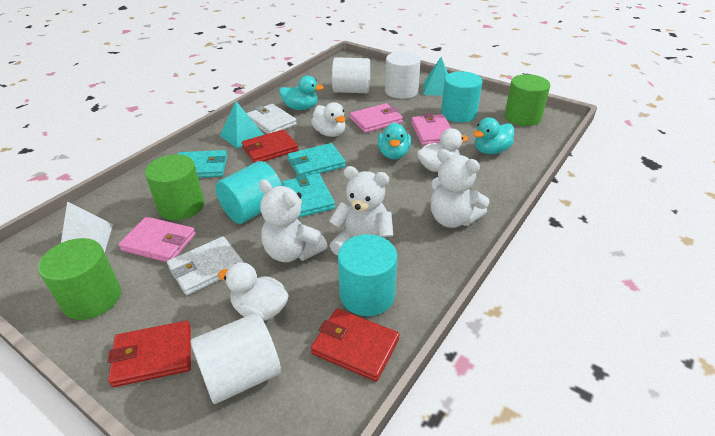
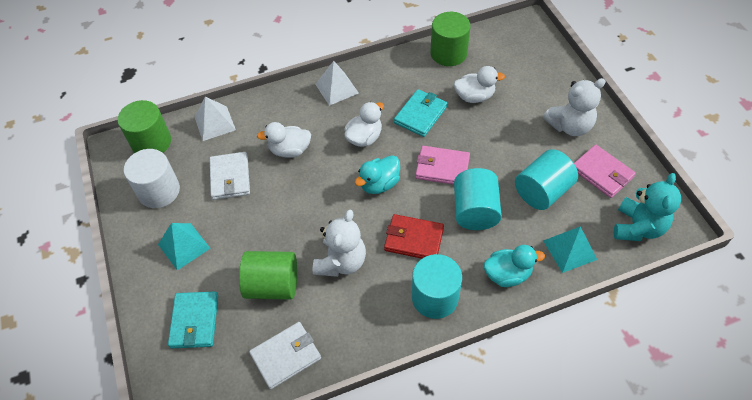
pink wallet: [119,217,196,262] [350,103,403,133] [411,113,451,146] = 3 -> [415,146,470,185] [574,145,636,198] = 2
red wallet: [107,321,191,387] [242,129,298,163] [311,309,400,382] = 3 -> [384,214,444,259] = 1
turquoise duck: [279,76,324,110] [378,122,411,159] [473,118,514,154] = 3 -> [355,155,400,194] [484,245,545,287] = 2
turquoise teddy bear: none = 0 -> [614,173,681,241] = 1
turquoise wallet: [178,150,227,178] [282,173,335,218] [287,143,346,176] = 3 -> [168,291,218,348] [394,89,447,137] = 2
white cylinder: [190,313,281,404] [332,57,370,93] [385,51,421,99] = 3 -> [124,149,180,208] = 1
white pyramid: [61,202,113,252] = 1 -> [195,97,236,141] [315,61,359,106] = 2
white teddy bear: [259,179,327,262] [329,166,393,256] [431,149,489,228] = 3 -> [313,210,366,277] [543,78,606,136] = 2

